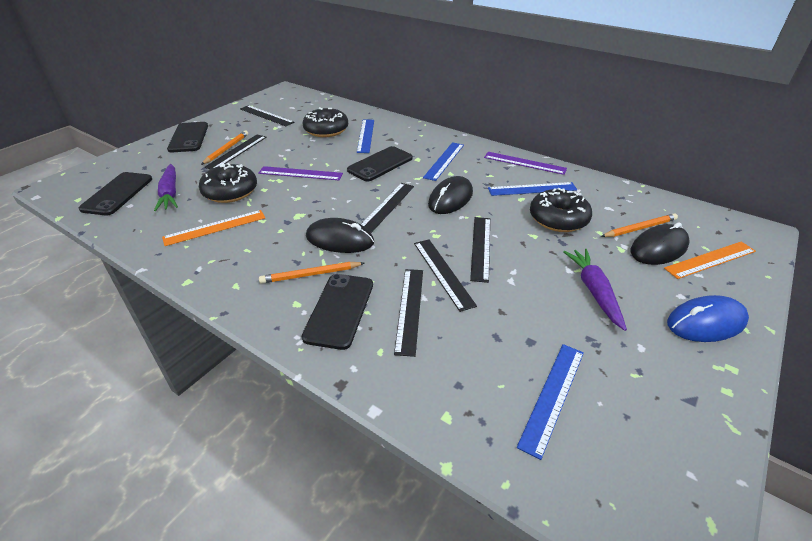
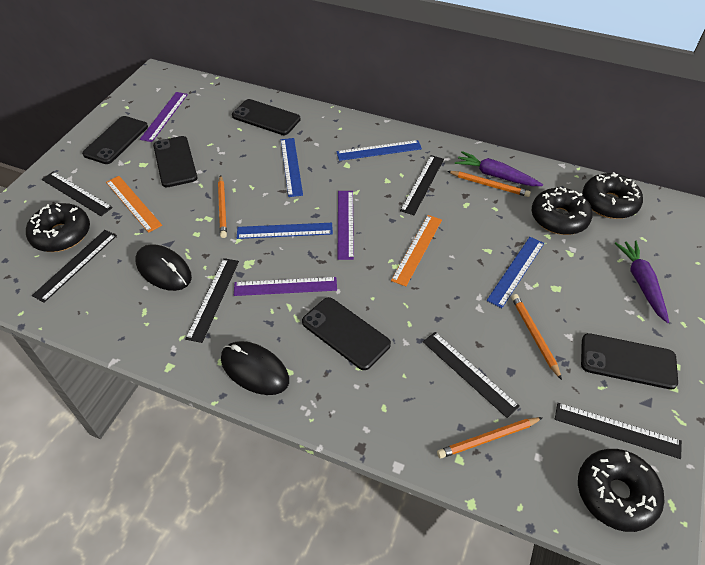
black donut: [199,163,257,203] [302,107,348,137] [530,188,592,232] = 3 -> [26,203,90,252] [532,187,593,235] [578,449,664,532] [582,172,643,219] = 4
black mouse: [306,218,374,253] [428,176,473,214] [631,222,690,265] = 3 -> [135,244,192,291] [221,341,289,395] = 2
black phone: [79,172,152,215] [167,122,208,152] [302,274,373,350] [347,146,413,181] = 4 -> [82,116,148,164] [153,136,198,187] [232,99,301,135] [302,297,391,370] [581,333,678,390] = 5
blue mouse: [667,295,749,342] = 1 -> none = 0
orange pencil: [201,130,248,165] [259,262,364,284] [601,213,678,237] = 3 -> [218,175,227,238] [437,417,543,459] [448,171,531,197] [511,294,562,380] = 4
purple ruler: [258,166,343,180] [484,152,567,175] = 2 -> [140,92,188,142] [234,277,337,296] [338,191,354,260] = 3

